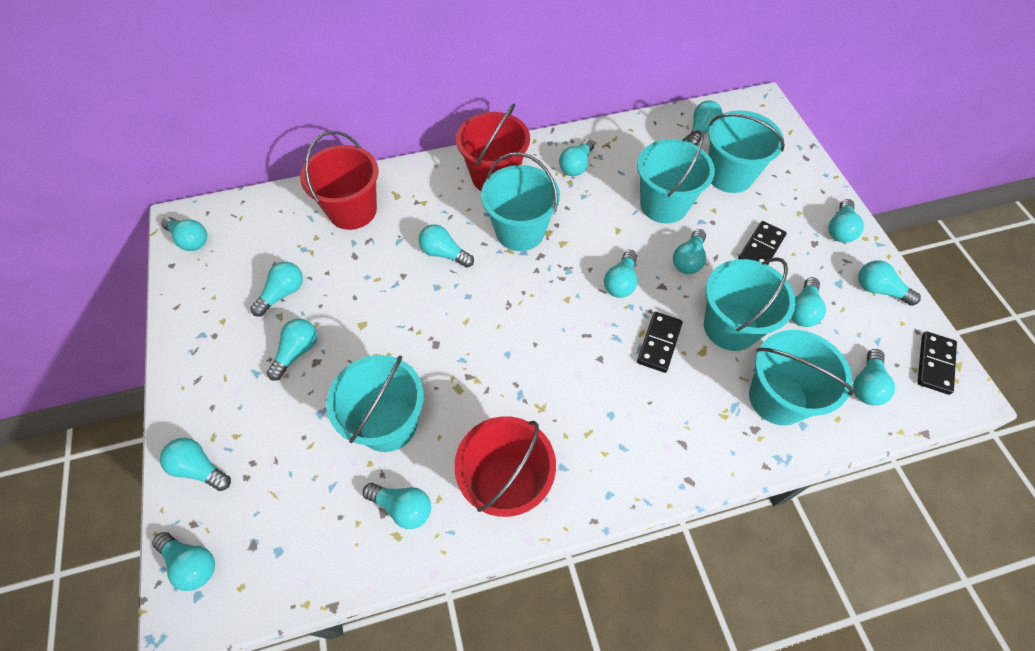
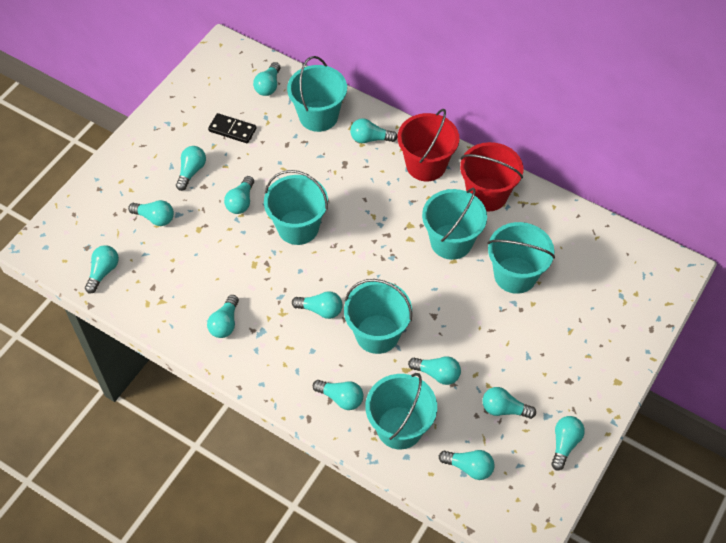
black domino: [637,312,683,373] [738,221,787,265] [917,331,957,395] = 3 -> [208,113,256,143] = 1
red bucket: [300,131,379,230] [454,416,556,517] [456,104,530,191] = 3 -> [398,109,459,181] [460,142,523,211] = 2
turquoise light bulb: [152,532,215,591] [160,438,231,491] [161,217,207,251] [250,262,303,317] [267,319,317,381] [363,483,431,529] [418,224,474,268] [559,139,594,176] [604,250,637,298] [673,229,706,274] [687,100,722,146] [791,277,826,327] [829,199,864,243] [853,349,895,406] [858,260,921,306] = 15 -> [85,245,119,294] [128,200,174,226] [176,146,206,191] [207,295,239,338] [224,176,254,214] [253,62,281,96] [292,291,343,319] [313,380,363,410] [350,118,398,143] [408,356,461,385] [439,450,495,480] [483,387,536,419] [551,416,585,470] = 13

